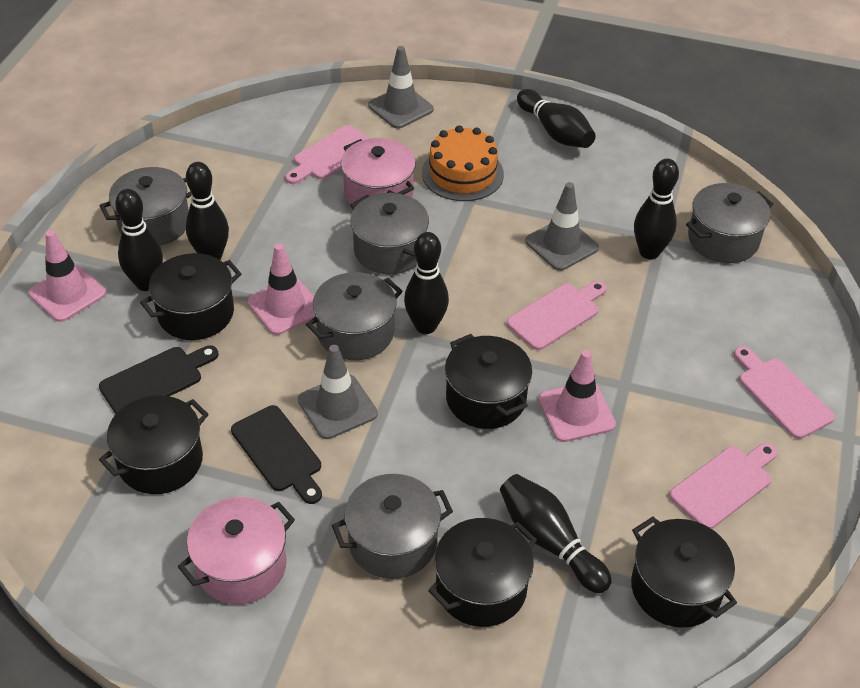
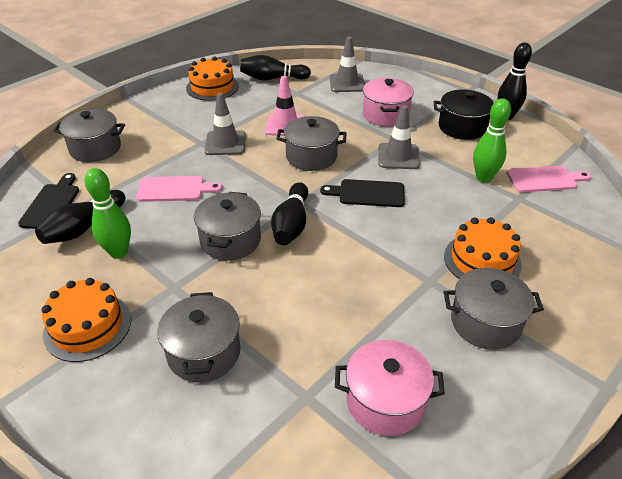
black bowling pin: [115,189,163,291] [186,162,229,260] [404,232,449,334] [500,474,612,593] [517,89,596,148] [634,159,679,259] = 6 -> [35,190,125,244] [240,55,311,80] [271,182,308,245] [497,43,532,120] = 4
black pot: [99,395,209,494] [140,253,242,340] [428,518,537,627] [445,334,532,429] [631,517,737,628] = 5 -> [434,89,494,140] = 1
green bowling pin: none = 0 -> [85,168,131,259] [473,98,511,183] = 2
orange cake: [422,125,504,201] = 1 -> [42,278,131,362] [186,57,239,101] [444,217,522,279] = 3
pink cutting board: [285,125,371,184] [507,281,607,350] [669,443,777,529] [734,346,835,439] = 4 -> [136,176,222,202] [507,166,591,192] = 2
pink traffic cone: [28,230,106,322] [247,244,316,335] [538,350,616,442] = 3 -> [265,76,305,136] = 1

